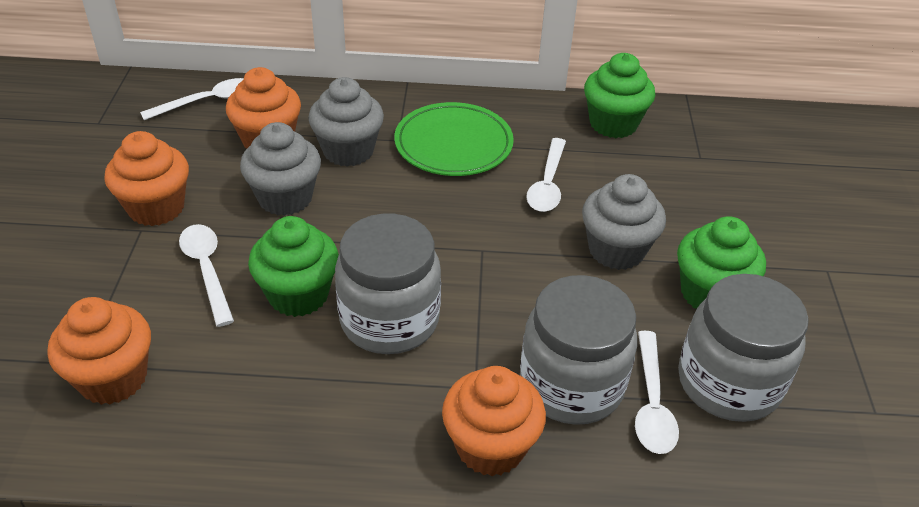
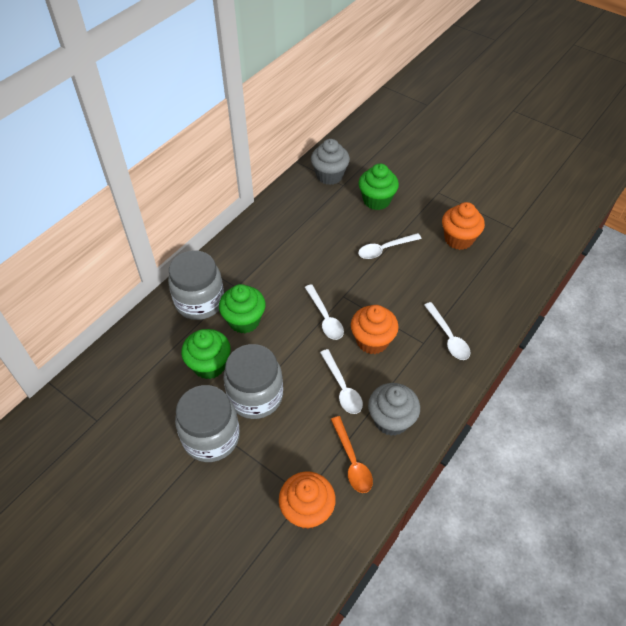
green plate: [394,102,514,176] = 1 -> none = 0
grey cupcake: [240,122,321,216] [308,77,384,167] [582,174,666,270] = 3 -> [311,139,350,185] [368,383,420,436] = 2
orange cupcake: [48,297,151,405] [104,131,189,226] [226,67,301,149] [442,366,546,476] = 4 -> [279,471,336,529] [351,305,399,354] [442,202,485,250] = 3
orange spoon: none = 0 -> [331,416,373,493] = 1

